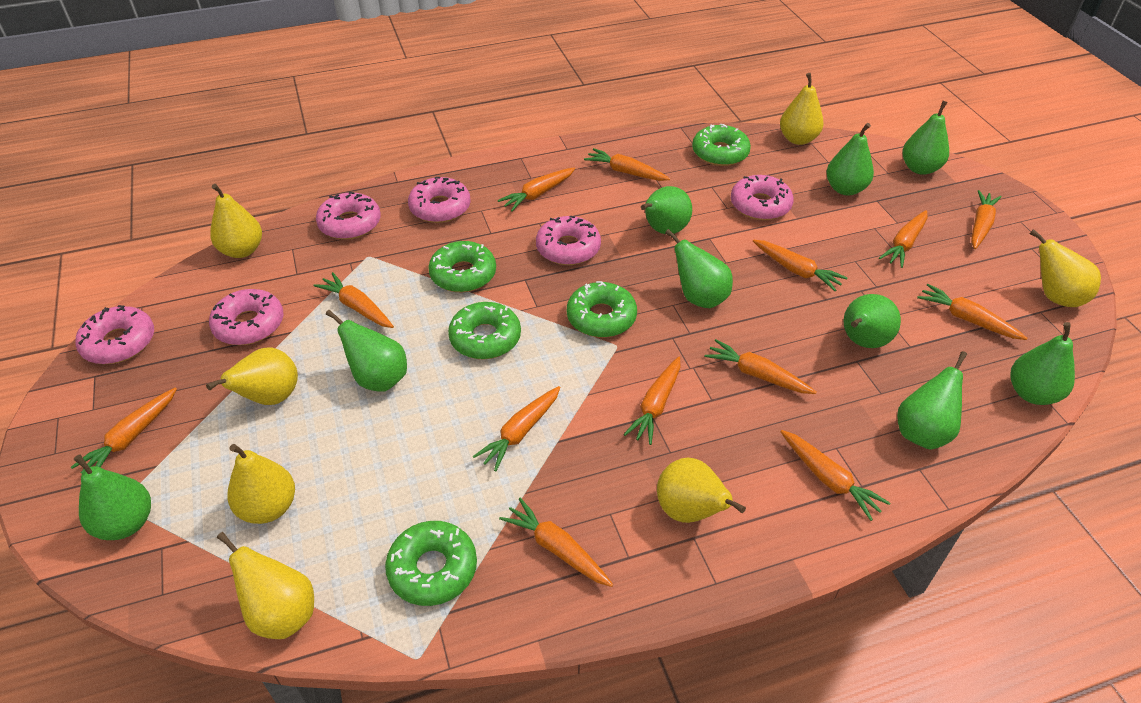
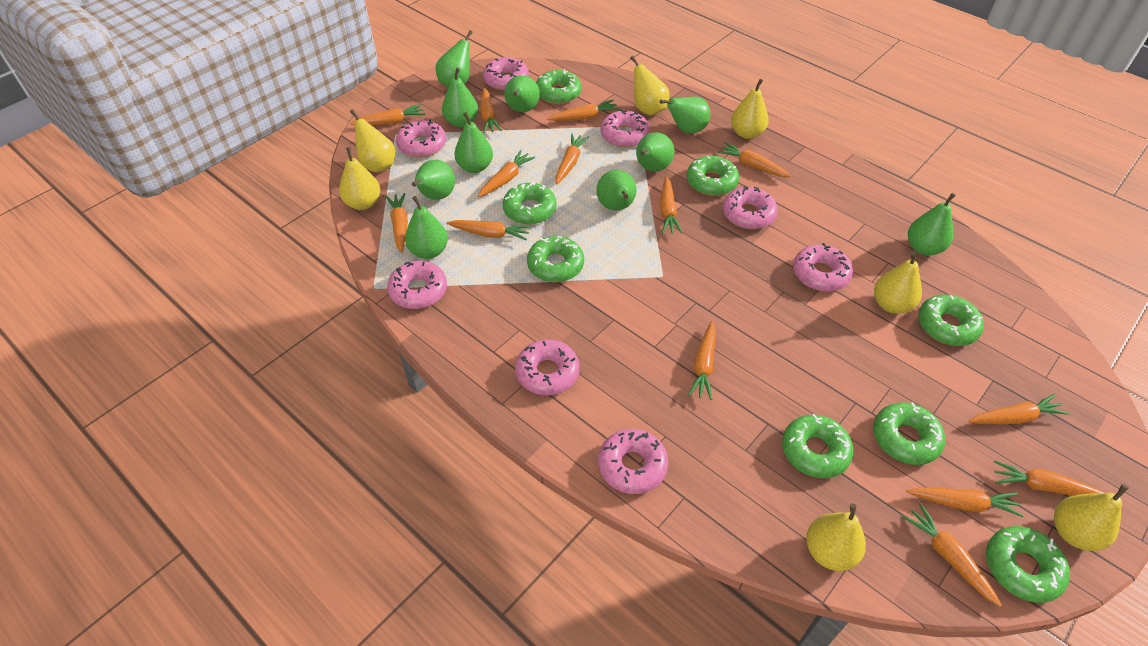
green donut: [385,521,477,606] [428,241,496,292] [448,302,521,359] [567,281,637,338] [692,124,751,166] = 5 -> [503,182,557,225] [527,236,584,282] [536,69,582,104] [686,156,739,196] [782,414,854,478] [873,402,945,465] [918,294,984,346] [986,526,1070,603] = 8
green pear: [74,454,151,540] [326,310,407,392] [641,186,692,234] [665,229,733,308] [826,123,874,195] [844,294,901,348] [897,351,967,450] [902,101,949,175] [1010,322,1075,405] = 9 -> [405,196,448,259] [412,160,455,200] [436,30,473,87] [442,67,478,127] [454,112,493,173] [504,75,540,112] [596,170,637,211] [636,132,674,172] [660,97,710,134] [908,193,956,256] = 10
orange carrot: [71,388,177,474] [313,272,394,328] [473,386,561,472] [498,168,575,211] [499,498,613,587] [584,148,670,181] [623,357,681,445] [705,339,817,394] [753,240,847,291] [780,430,890,521] [879,210,927,268] [917,284,1028,340] [971,190,1001,249] = 13 -> [350,104,425,125] [385,193,408,253] [447,220,531,240] [478,150,535,197] [480,88,502,133] [547,100,619,121] [555,133,589,184] [660,176,682,234] [688,321,716,400] [717,142,791,177] [902,503,1002,607] [906,487,1024,517] [969,394,1069,424] [993,460,1105,496] = 14
pink donut: [75,305,154,364] [209,289,284,345] [316,192,381,240] [408,177,470,223] [536,216,601,265] [731,175,794,220] = 6 -> [387,261,447,309] [396,119,446,158] [483,57,529,90] [515,339,579,395] [598,429,668,494] [601,109,650,147] [723,186,778,229] [793,243,853,292] = 8

